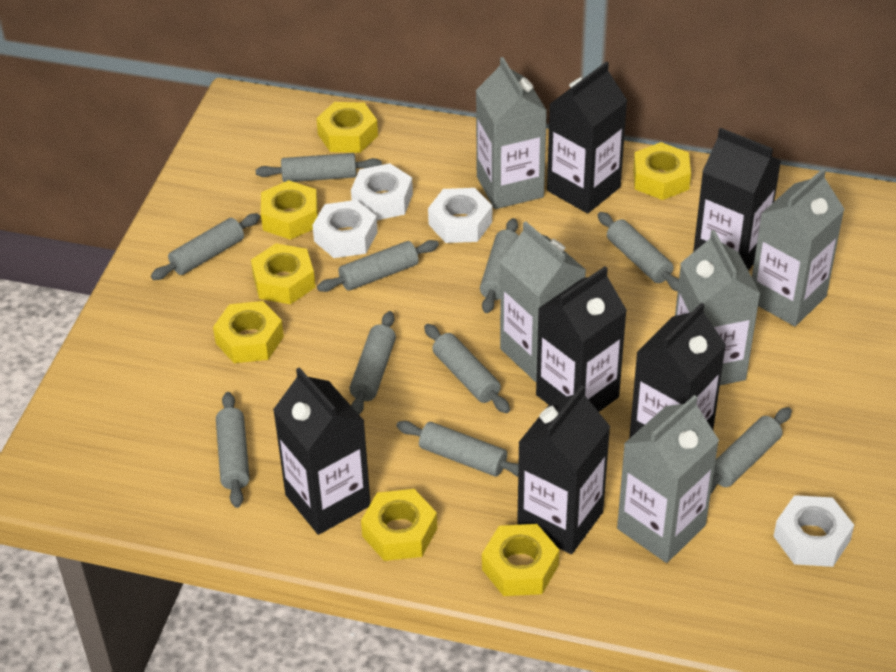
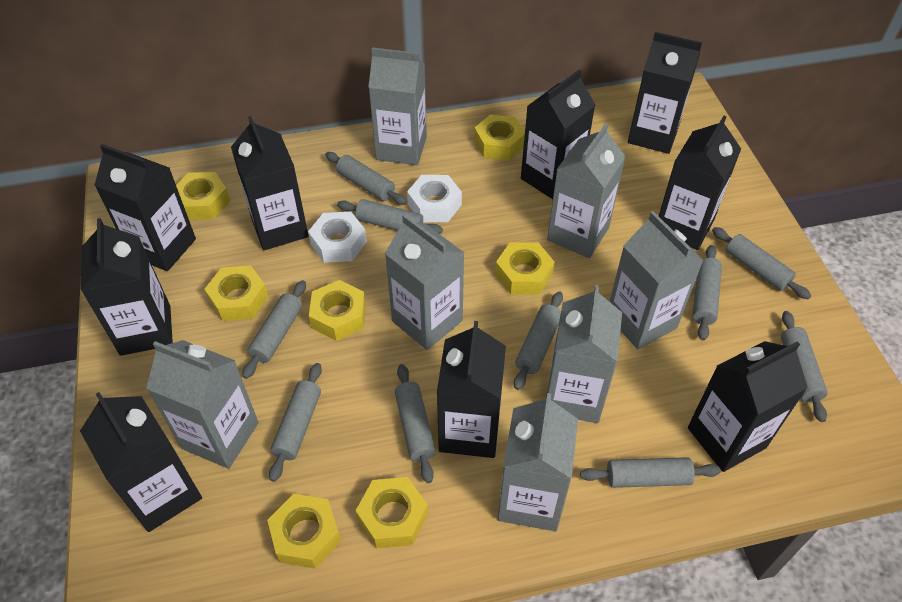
black carton: [273,367,371,535] [517,385,610,554] [536,266,627,412] [547,62,627,214] [629,303,726,439] [693,128,781,271] = 6 -> [80,392,202,532] [81,218,173,356] [94,144,196,271] [231,116,309,250] [437,321,506,458] [521,70,595,199] [628,32,702,154] [659,116,741,250] [688,341,808,472] = 9
grey carton: [476,57,547,209] [500,221,586,382] [617,395,719,563] [675,230,761,385] [752,168,844,326] = 5 -> [146,340,259,469] [368,47,427,165] [385,214,464,350] [498,393,578,531] [546,285,622,423] [547,123,626,258] [609,211,704,349] = 7
white nut: [312,200,378,258] [351,163,413,220] [428,188,492,243] [773,495,854,567] = 4 -> [308,212,367,263] [407,175,462,222] = 2

